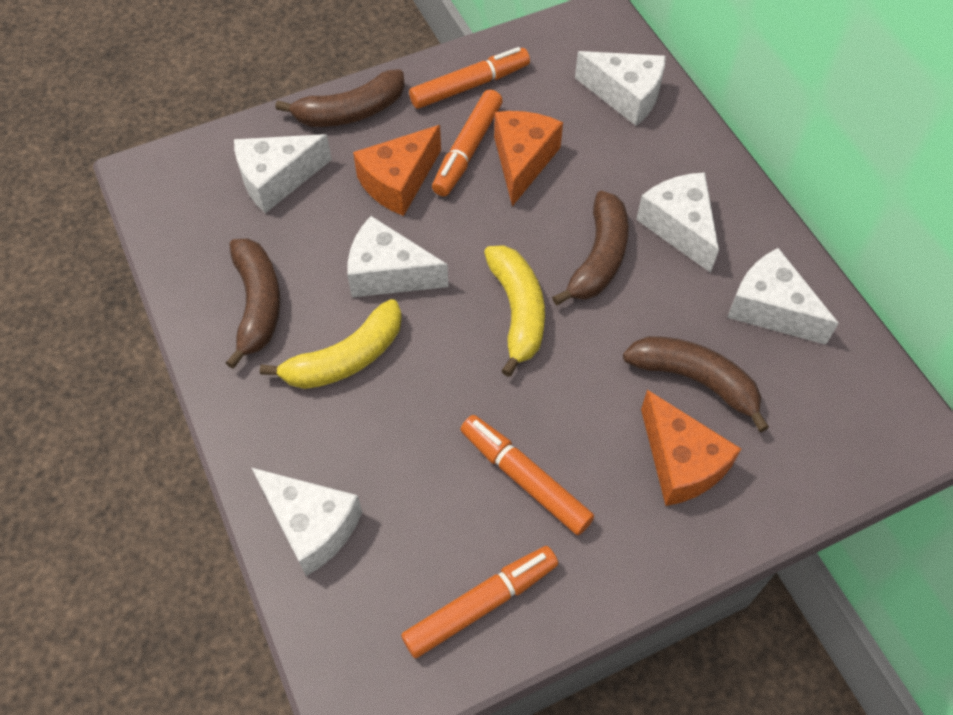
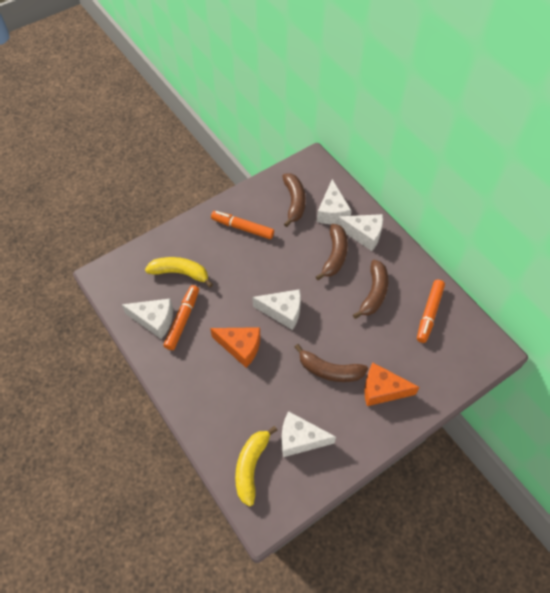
orange cheese: [353,125,441,216] [494,111,563,206] [641,390,741,506] = 3 -> [210,327,260,368] [364,363,420,406] = 2
orange marker: [401,546,558,658] [409,47,530,109] [432,90,503,196] [460,415,594,535] = 4 -> [163,285,199,350] [211,211,274,239] [417,280,445,343] = 3
white cheese: [234,134,332,213] [251,467,362,576] [347,216,448,297] [575,51,666,126] [636,172,719,273] [727,248,839,345] = 6 -> [121,299,173,339] [252,289,301,330] [281,411,336,457] [317,179,352,224] [337,214,383,251] = 5

